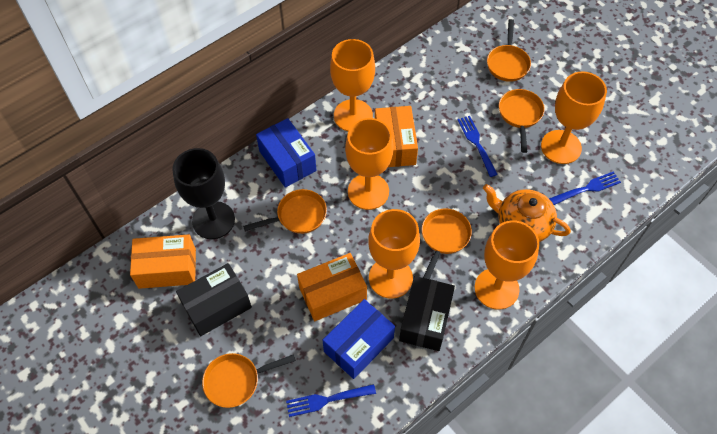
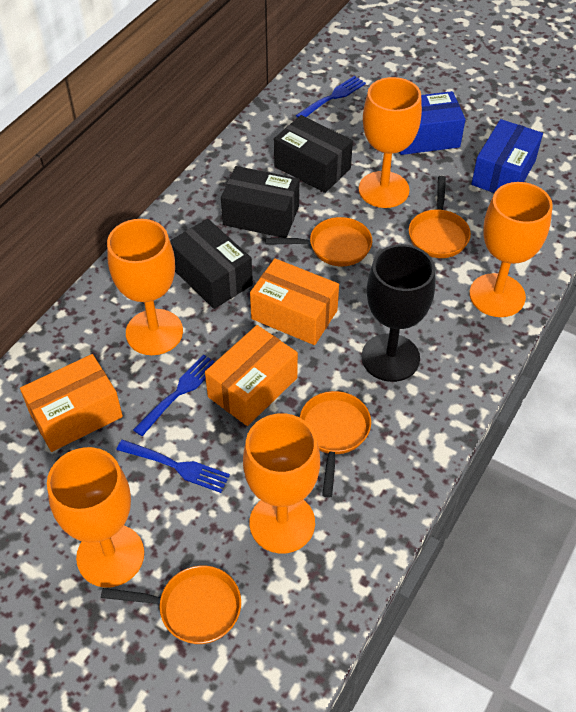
black box: [176,263,252,336] [399,276,455,351] = 2 -> [170,219,253,309] [221,166,299,238] [274,115,353,193] = 3
orange pan: [202,353,296,408] [243,189,327,234] [422,208,472,279] [487,19,531,82] [499,89,545,153] = 5 -> [101,566,241,644] [265,217,372,266] [300,391,371,498] [409,176,471,258] = 4
orange teapot: [483,184,571,242] = 1 -> none = 0

